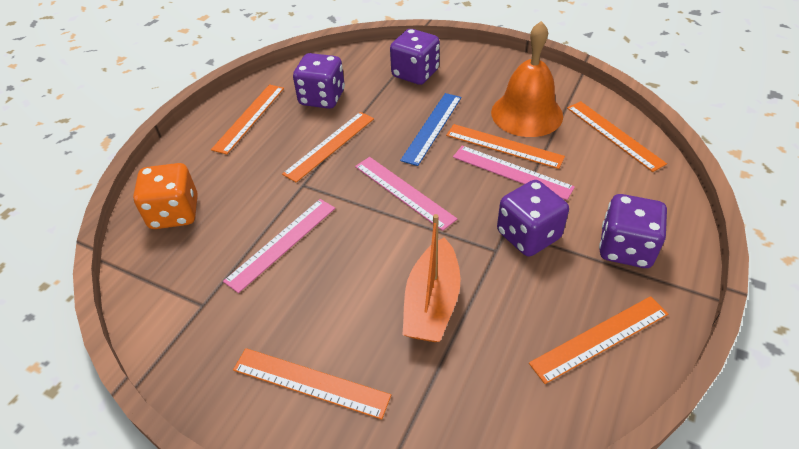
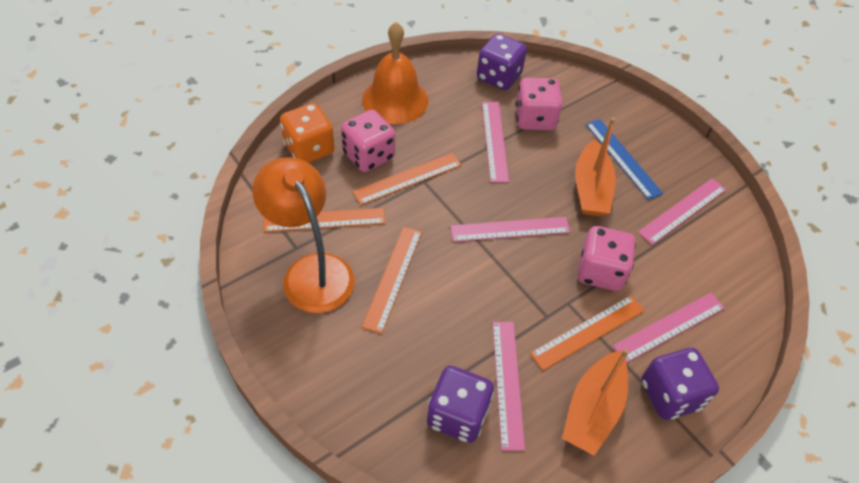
orange boat: [402,214,461,342] = 1 -> [562,349,629,455] [575,118,616,216] = 2
orange lamp: none = 0 -> [252,157,355,313] = 1
orange ruler: [211,84,284,155] [233,348,391,420] [282,112,374,183] [446,124,565,169] [529,296,668,384] [567,101,667,172] = 6 -> [264,208,385,232] [352,153,462,205] [362,227,422,334] [530,295,645,370] = 4
pink dice: none = 0 -> [341,109,395,172] [515,78,562,130] [578,226,636,291] = 3
pink ruler: [223,199,335,293] [355,157,457,231] [453,146,575,200] = 3 -> [450,217,570,242] [482,102,509,183] [492,322,525,451] [613,293,725,363] [638,178,726,245] = 5
purple dice: [293,53,345,109] [390,29,440,85] [497,180,569,256] [599,194,667,268] = 4 -> [427,366,494,443] [477,33,527,90] [641,348,719,420] = 3

